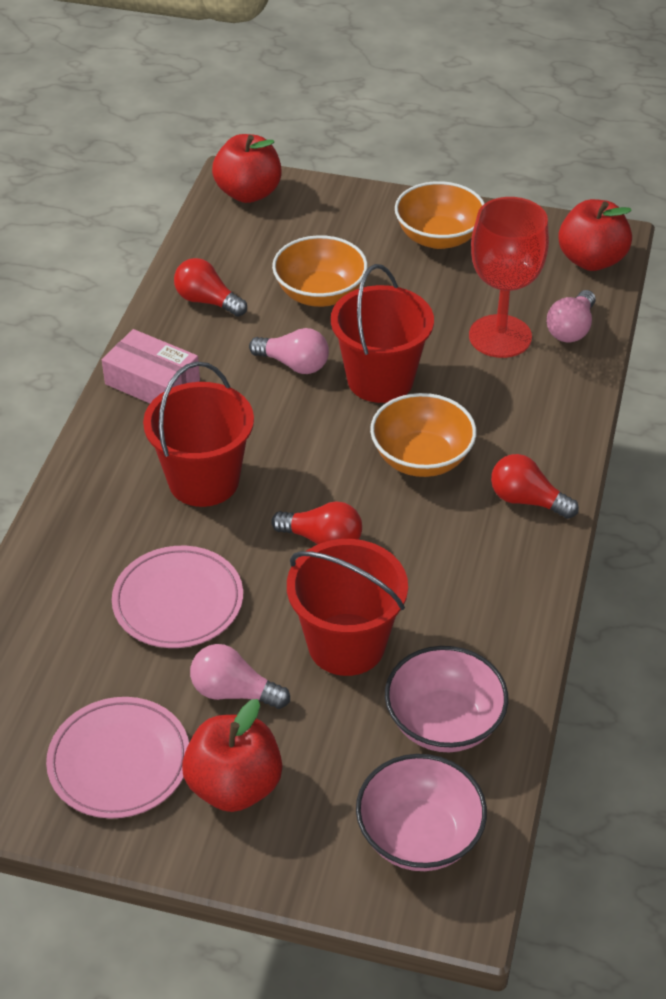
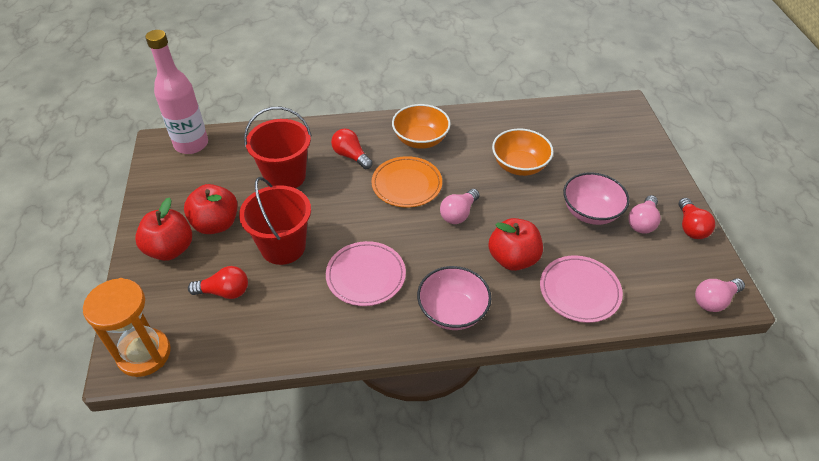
orange bowl: [272,235,368,307] [370,393,476,477] [395,181,485,249] = 3 -> [392,104,451,149] [492,128,554,176] = 2
orange hourglass: none = 0 -> [83,278,171,377] = 1
orange plate: none = 0 -> [371,156,442,208] = 1
pink bottle: none = 0 -> [145,30,208,154] = 1
pink box: [102,329,200,403] = 1 -> none = 0
red bucket: [143,362,254,507] [287,539,408,676] [331,264,434,403] = 3 -> [239,177,311,265] [244,107,312,188] = 2
red goblet: [469,197,549,358] = 1 -> none = 0

